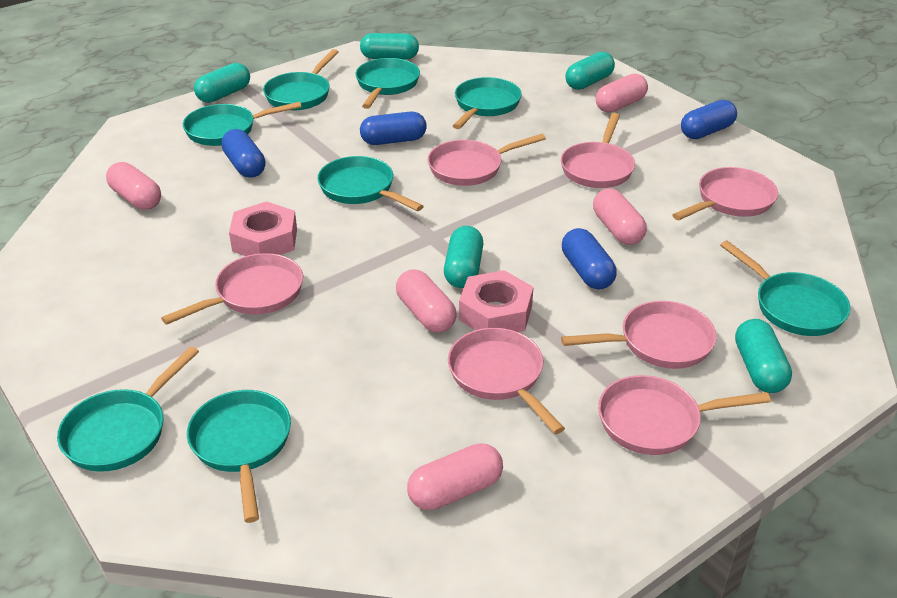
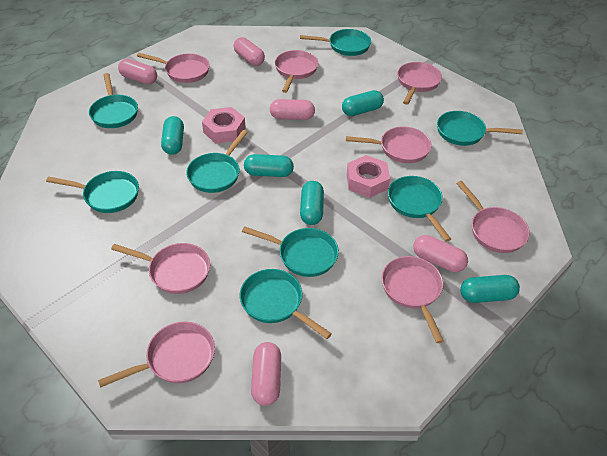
blue capsule: [221,129,265,178] [360,112,427,145] [562,228,617,290] [681,100,737,139] = 4 -> none = 0
pink pan: [161,253,303,325] [428,134,546,186] [448,328,565,434] [561,113,635,188] [561,301,717,369] [598,375,771,455] [673,167,778,220] = 7 -> [98,322,215,388] [111,243,210,294] [137,53,210,83] [275,50,318,93] [346,127,431,163] [381,256,444,343] [397,62,442,105] [456,181,530,253] = 8

